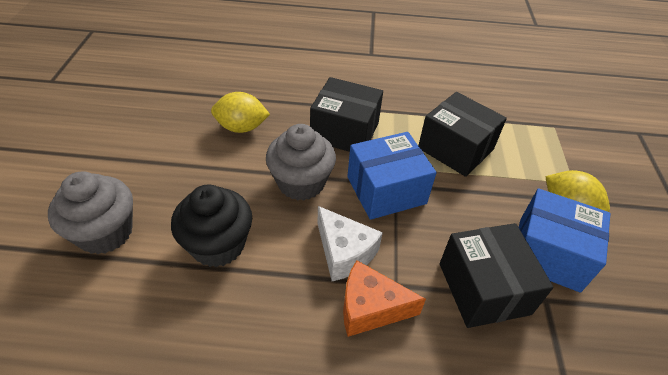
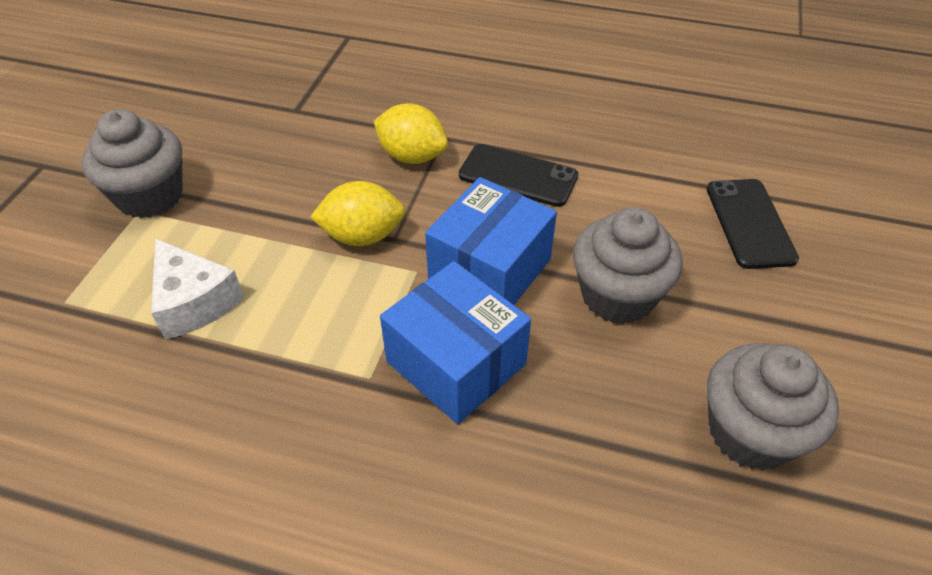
black box: [310,77,383,152] [418,92,507,177] [440,223,554,328] = 3 -> none = 0
black cupcake: [171,184,252,267] = 1 -> none = 0
black phone: none = 0 -> [459,144,578,207] [707,179,799,269] = 2
grey cupcake: [48,171,133,254] [266,124,336,201] = 2 -> [82,109,183,218] [573,207,683,324] [707,343,839,470] = 3
orange cheese: [343,260,426,337] = 1 -> none = 0

